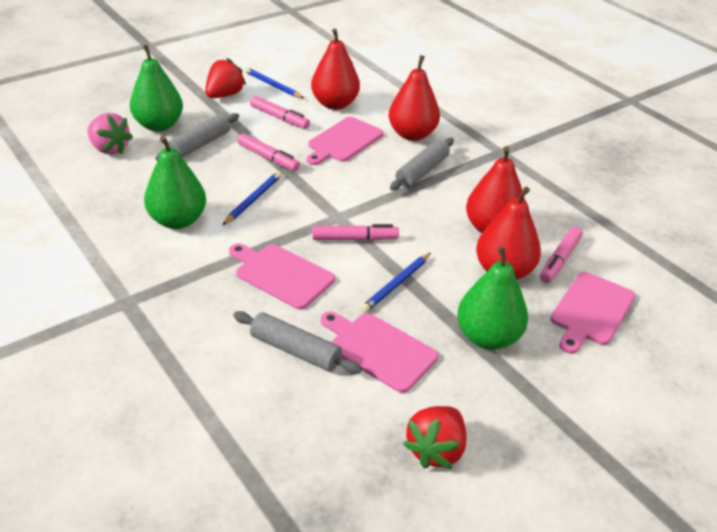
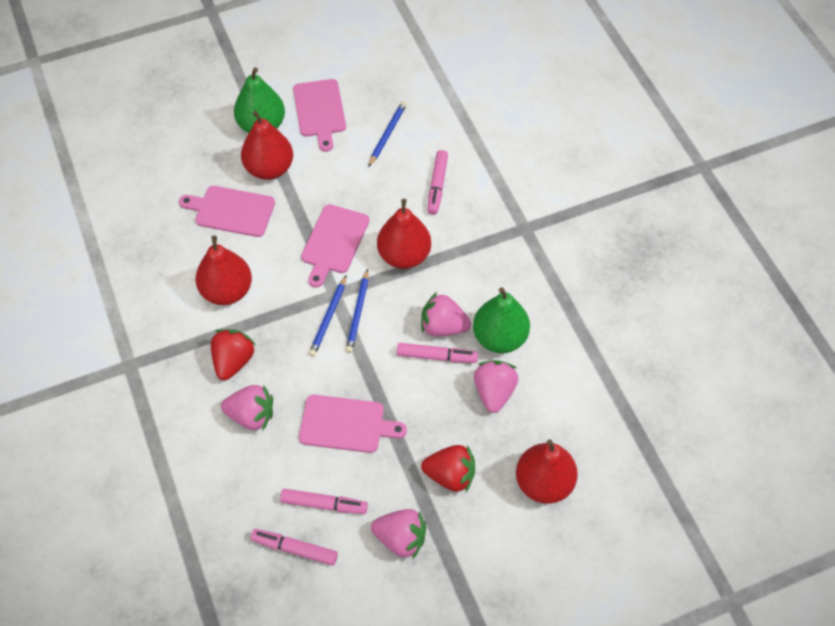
green pear: [130,45,183,131] [144,136,206,229] [457,246,528,350] = 3 -> [234,67,285,133] [473,287,530,353] = 2
grey rolling pin: [155,113,239,161] [233,311,362,374] [390,138,454,191] = 3 -> none = 0
pink strawberry: [87,113,133,154] = 1 -> [221,385,273,431] [371,509,426,560] [421,292,471,337] [474,360,518,413] = 4

